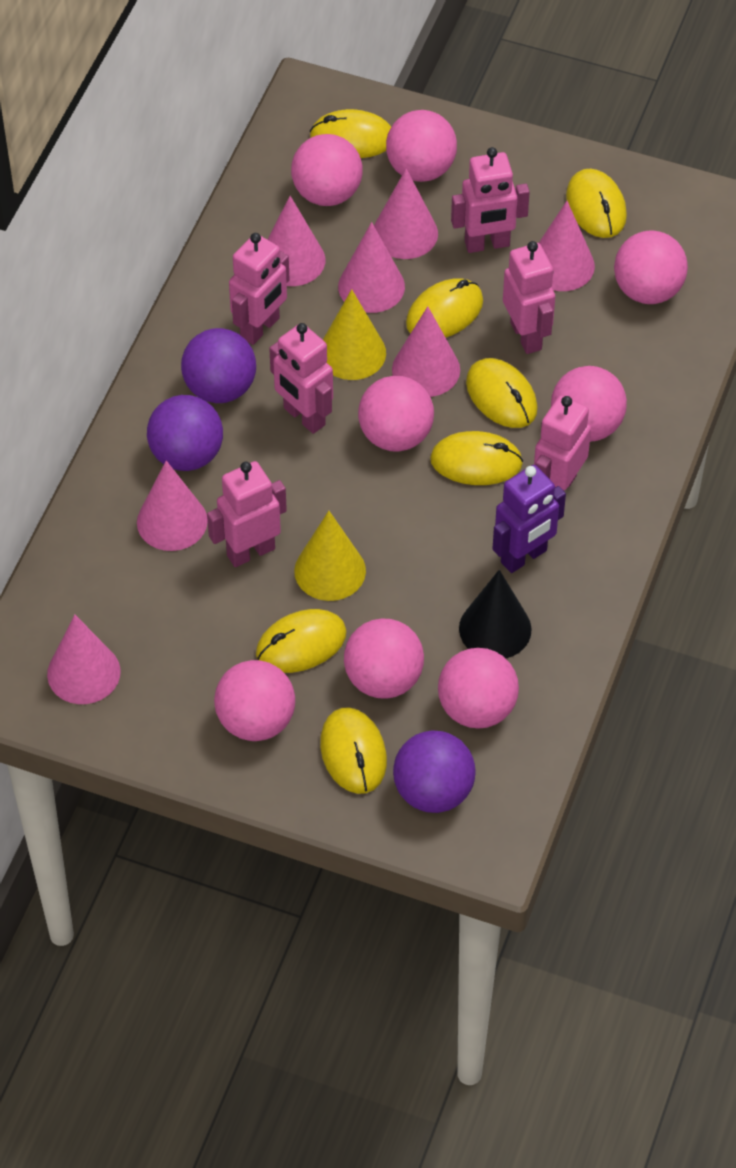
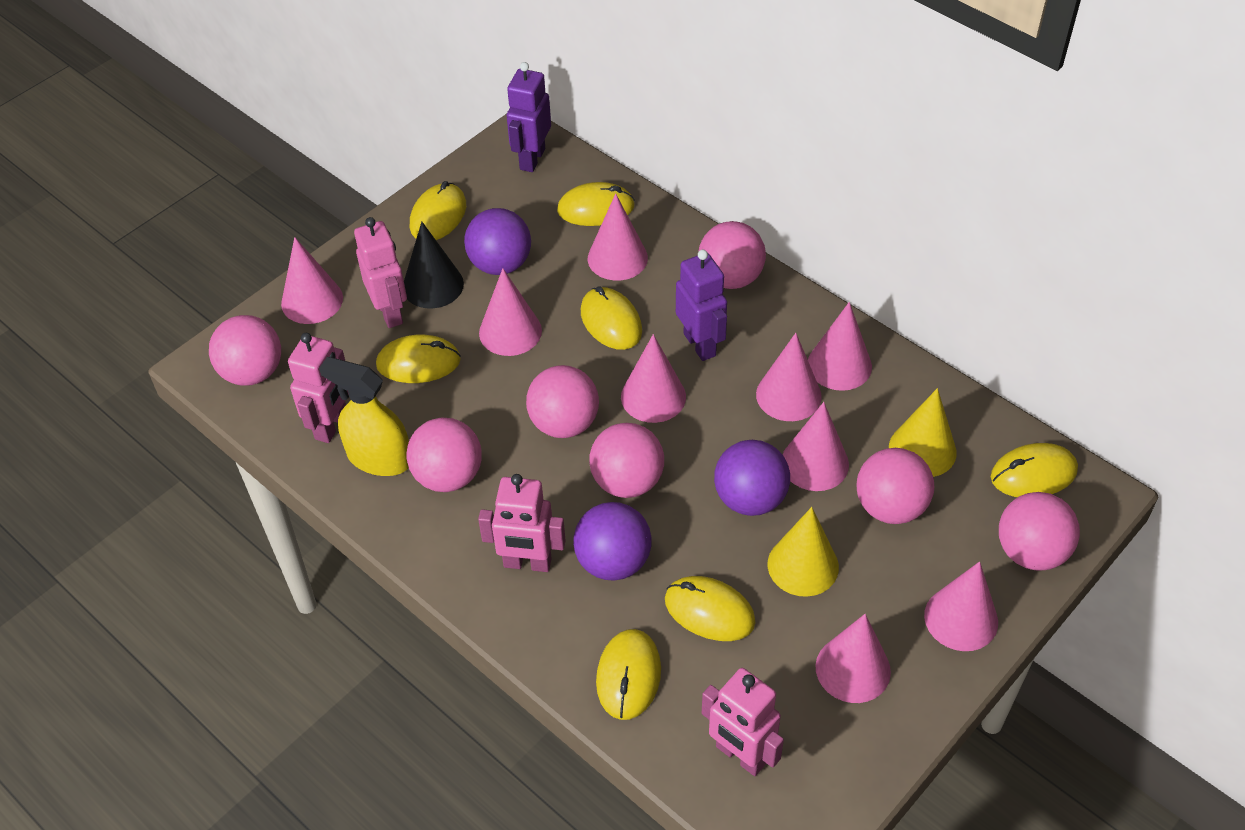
pink ball: [214,660,295,741] [291,134,362,206] [344,618,424,699] [358,376,434,452] [386,110,457,182] [438,648,519,729] [551,366,627,442] [614,230,688,304] = 8 -> [209,315,281,386] [407,417,482,492] [526,365,599,438] [589,423,664,498] [698,221,766,289] [857,448,934,524] [999,492,1080,571] = 7
pink cone: [47,615,121,704] [137,461,208,551] [267,196,325,286] [338,222,405,313] [374,168,438,259] [392,306,460,397] [539,201,595,291] = 7 -> [281,237,343,324] [479,268,542,356] [588,194,648,281] [621,334,686,423] [756,333,822,421] [782,402,849,491] [808,302,872,391] [816,614,891,703] [924,561,998,651] = 9
pink robot: [207,461,287,567] [229,233,290,345] [269,323,333,434] [451,147,530,253] [503,241,555,354] [534,395,591,491] = 6 -> [288,333,349,443] [354,217,407,328] [478,474,566,572] [702,668,784,776] = 4
purple robot: [493,465,566,573] = 1 -> [507,62,551,172] [676,250,727,361] = 2
yellow spray bottle: none = 0 -> [319,357,409,476] = 1

